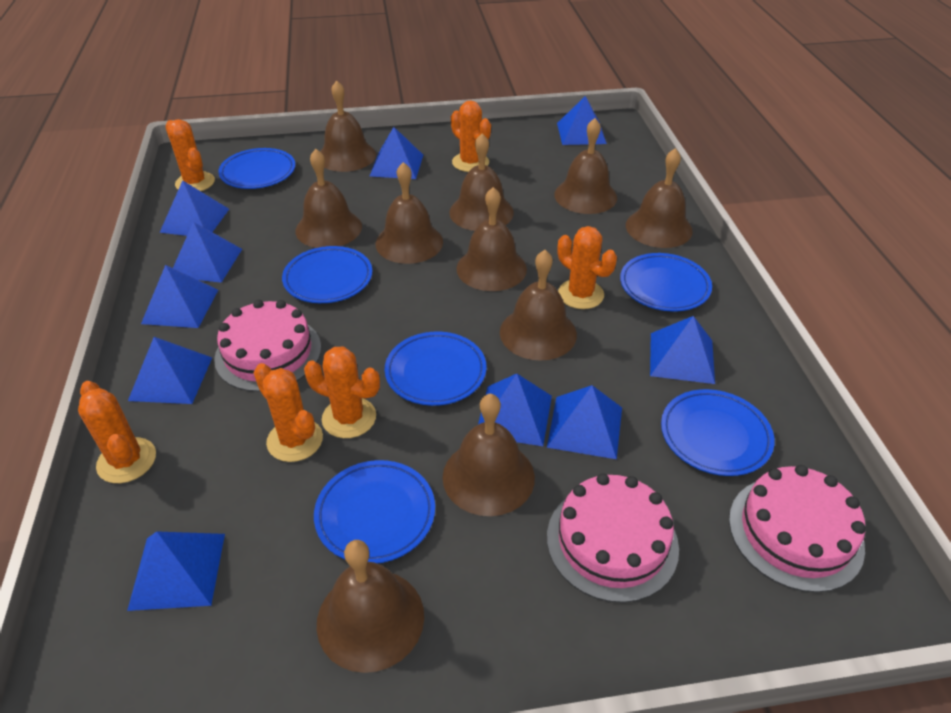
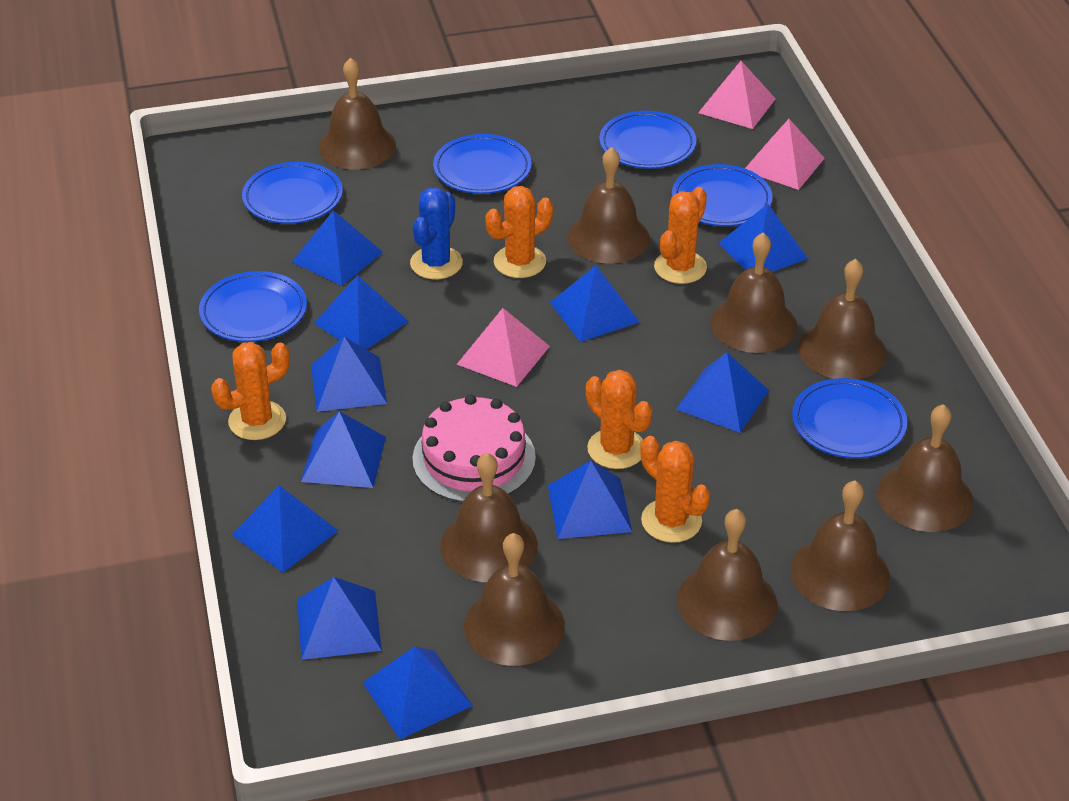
blue cactus: none = 0 -> [410,187,463,279] = 1
blue pyramid: [127,531,225,611] [128,337,212,404] [141,265,218,328] [160,180,229,236] [173,222,242,283] [370,127,423,179] [478,373,552,446] [547,385,622,459] [557,96,607,145] [650,316,715,384] = 10 -> [232,485,338,573] [292,210,383,286] [297,577,382,660] [301,411,386,488] [311,337,387,412] [314,275,409,350] [363,646,473,739] [548,461,632,539] [550,265,640,342] [676,352,769,433] [719,204,808,272] = 11
brown bell: [295,149,362,248] [317,540,424,673] [320,80,376,172] [376,162,443,264] [443,393,535,516] [449,134,514,231] [457,187,527,291] [500,250,577,361] [554,118,617,214] [626,148,693,248] = 10 -> [318,58,396,170] [440,453,538,582] [464,533,565,666] [567,147,650,264] [677,509,777,641] [710,233,797,353] [790,480,890,611] [798,259,887,379] [877,404,973,532] = 9
orange cactus: [78,381,156,483] [165,119,215,191] [254,363,323,462] [304,346,380,438] [451,100,491,172] [557,226,617,309] = 6 -> [211,342,290,440] [486,186,553,278] [586,370,652,469] [640,436,710,543] [654,187,707,284] = 5
pink cake: [214,300,321,392] [547,473,679,603] [729,465,866,593] = 3 -> [412,394,536,502] = 1
pink pyramid: none = 0 -> [457,308,550,387] [698,61,776,129] [745,119,825,190] = 3

